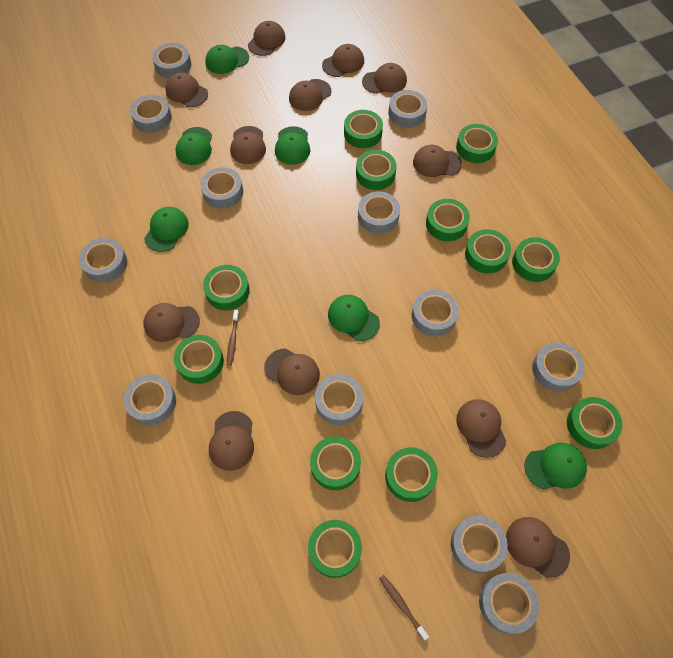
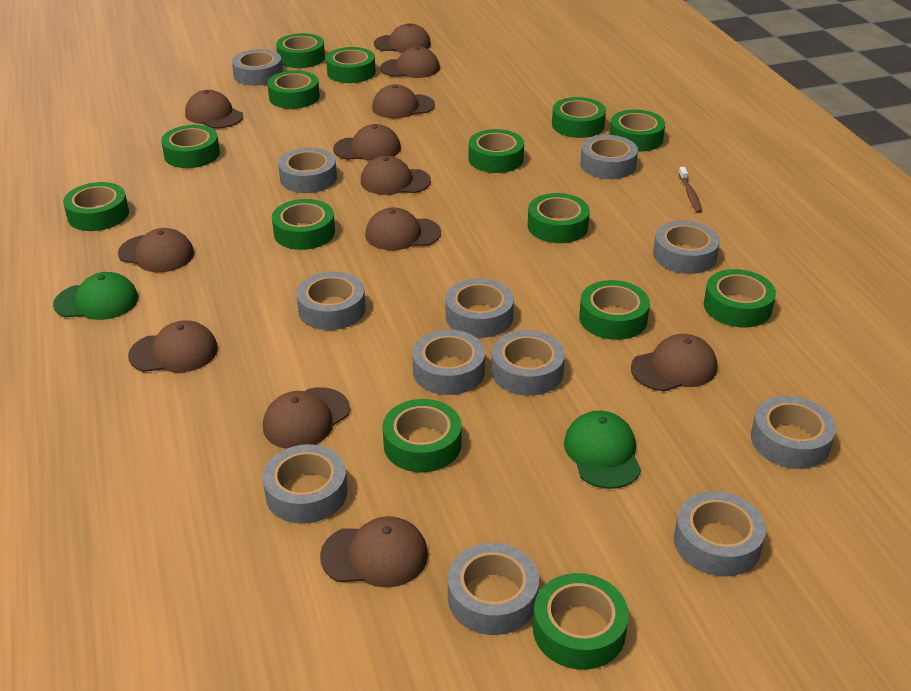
brown toothbrush: [227,310,239,366] [379,575,429,640] = 2 -> [679,167,702,213] = 1
green cap: [144,207,189,252] [175,127,212,165] [205,45,249,74] [275,126,311,165] [328,295,380,341] [524,443,587,490] = 6 -> [53,272,138,320] [564,411,641,489] = 2
green tape: [174,335,224,384] [203,265,250,310] [308,520,362,578] [310,436,361,490] [344,110,383,148] [356,150,397,190] [385,447,438,502] [426,199,470,241] [456,124,498,163] [465,229,511,273] [512,237,560,282] [567,397,622,449] = 12 -> [63,182,129,231] [161,125,220,168] [267,71,320,109] [272,199,335,250] [276,33,325,68] [326,47,376,83] [382,399,462,472] [469,129,524,173] [528,193,590,243] [533,573,629,670] [552,97,606,138] [579,280,650,340] [609,110,665,152] [704,269,776,328] = 14

